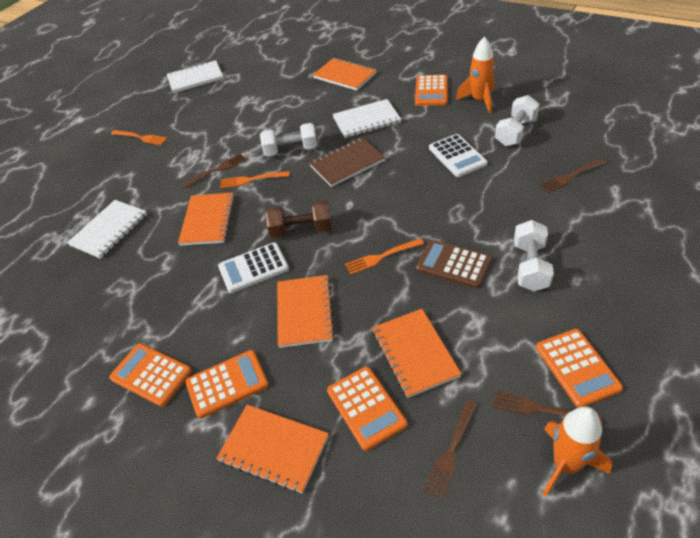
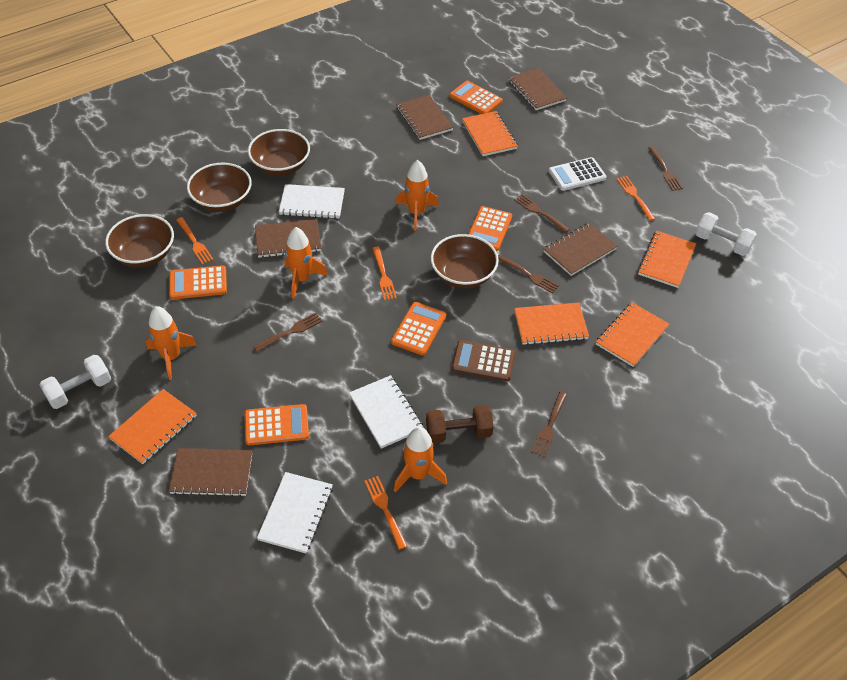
brown bowl: none = 0 -> [105,214,174,268] [187,163,252,212] [248,129,310,176] [431,234,499,289] = 4
brown fork: [182,153,246,188] [424,400,478,499] [493,391,603,426] [539,158,607,193] = 4 -> [253,313,323,352] [498,254,559,293] [514,194,570,233] [531,392,567,457] [649,146,683,191] = 5
brown notebook: [309,138,385,187] = 1 -> [169,448,252,497] [255,219,321,258] [396,95,453,140] [508,68,567,110] [544,222,618,276] = 5
orange fork: [111,130,167,145] [220,171,290,188] [345,238,424,275] = 3 -> [176,217,214,264] [365,476,407,550] [372,247,397,301] [617,176,655,221] = 4
orange rocket: [456,36,495,113] [543,406,612,497] = 2 -> [146,306,197,380] [284,227,328,299] [394,427,447,492] [396,160,439,231] = 4
white calculator: [218,242,289,293] [429,134,488,177] = 2 -> [549,157,607,191] = 1
white dumbbell: [260,123,317,156] [495,95,539,146] [514,220,554,291] = 3 -> [40,355,111,409] [695,212,757,256] = 2

